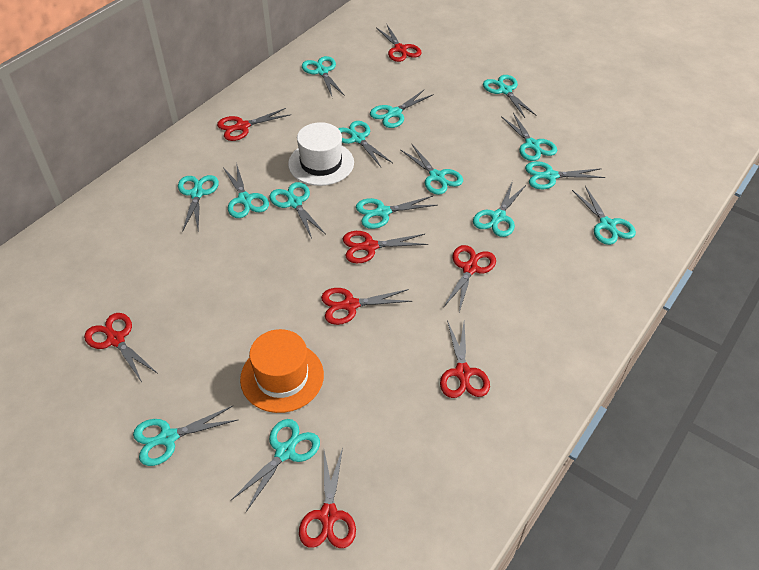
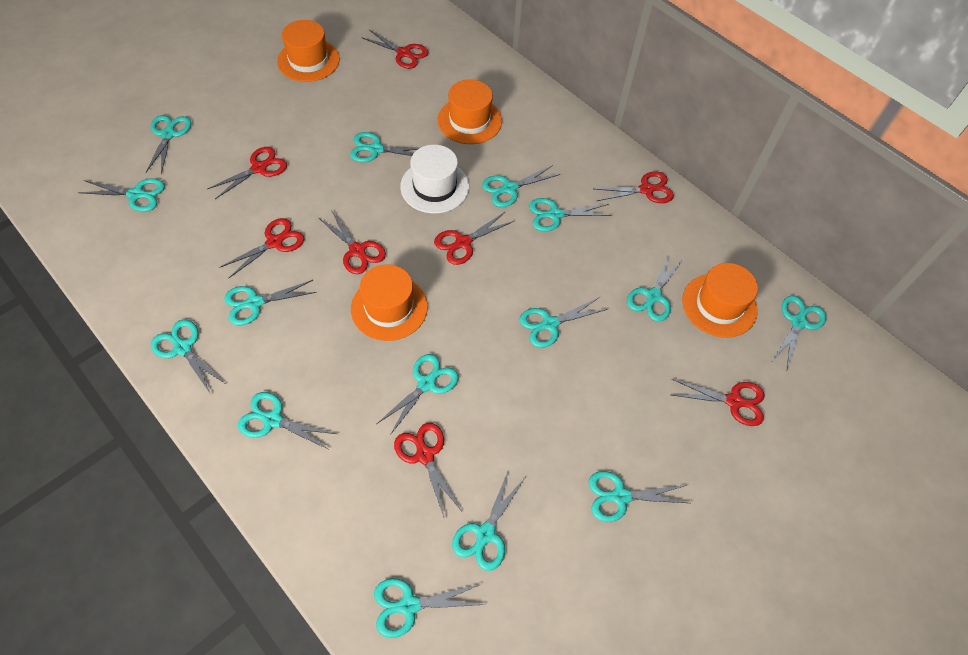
orange hat: [240,329,324,413] = 1 -> [277,20,340,82] [351,264,428,341] [438,79,502,144] [682,263,758,338] = 4

